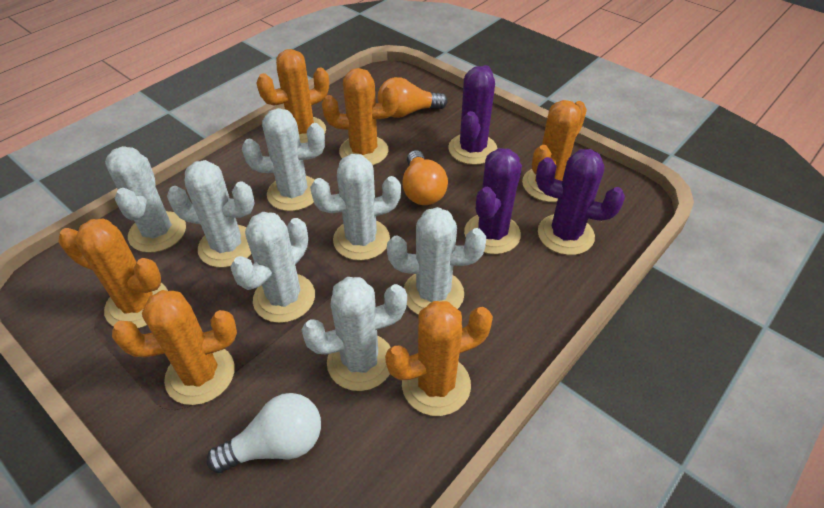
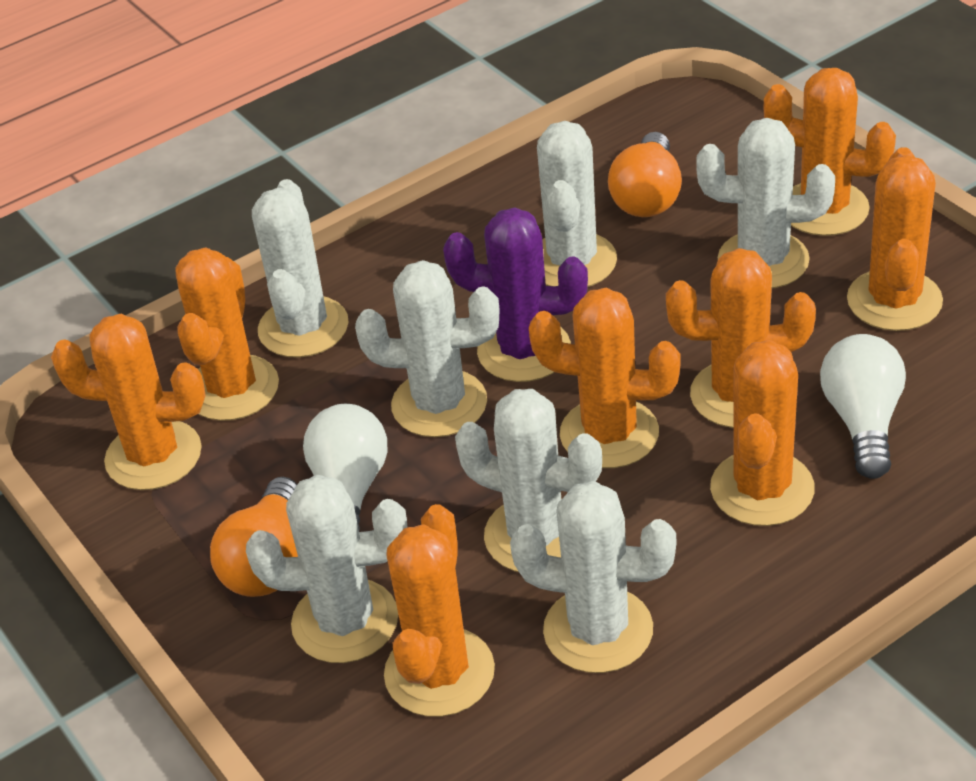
orange cactus: [59,219,168,328] [112,290,237,405] [256,49,329,143] [322,68,399,165] [385,301,493,416] [522,100,587,202] = 6 -> [51,314,206,490] [175,247,279,421] [384,504,495,717] [529,288,681,468] [666,248,816,428] [710,340,815,526] [764,68,896,236] [847,147,943,331] = 8
purple cactus: [448,65,498,165] [464,148,522,254] [536,149,625,255] = 3 -> [443,208,588,382] = 1
white light bulb: [206,393,321,473] = 1 -> [303,404,388,530] [820,334,906,479] = 2

